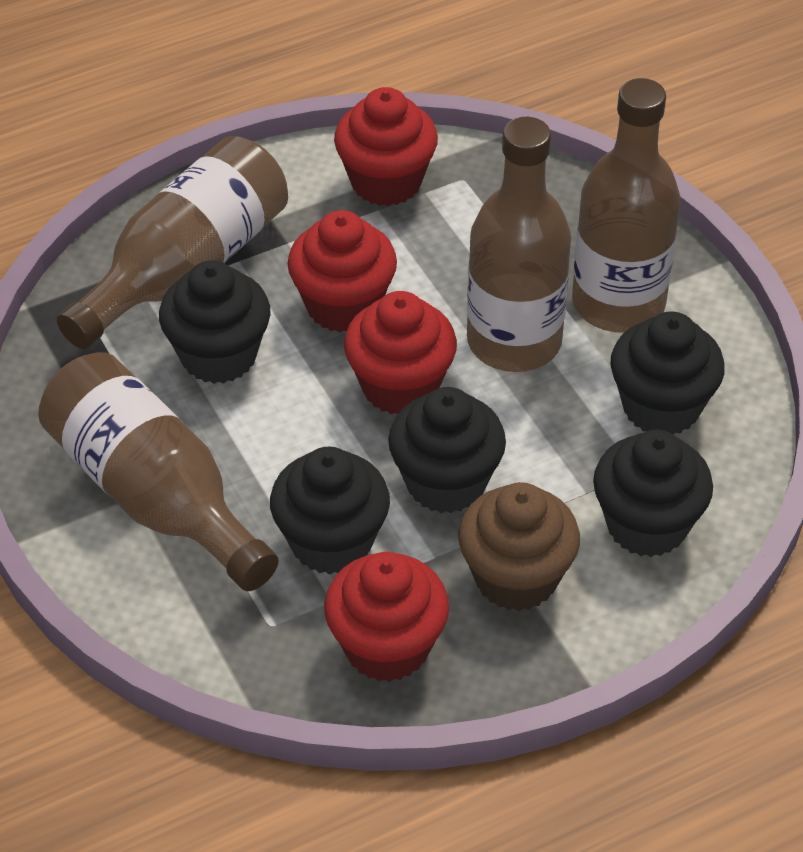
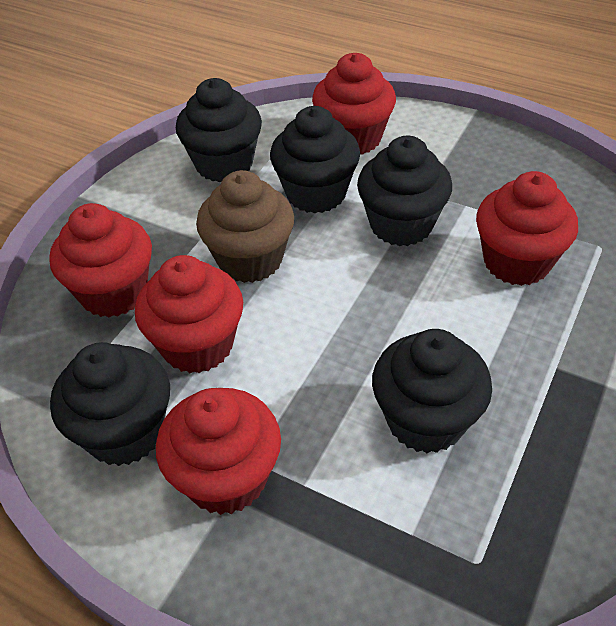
brown bottle: [38,352,279,591] [57,136,288,349] [467,117,571,372] [572,78,680,333] = 4 -> none = 0
red cupcake: [287,210,397,332] [324,552,449,682] [334,87,438,206] [344,291,457,414] = 4 -> [49,203,152,317] [135,255,243,373] [156,388,281,515] [312,53,396,155] [476,171,578,286] = 5

